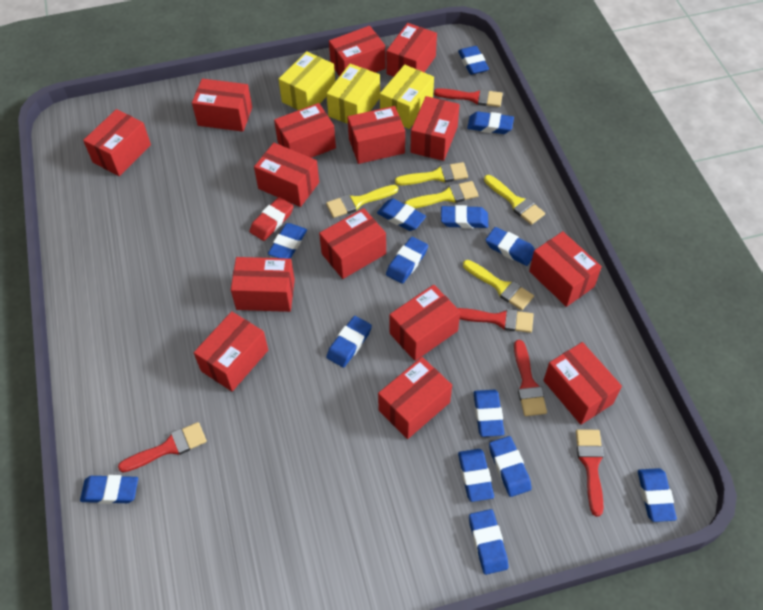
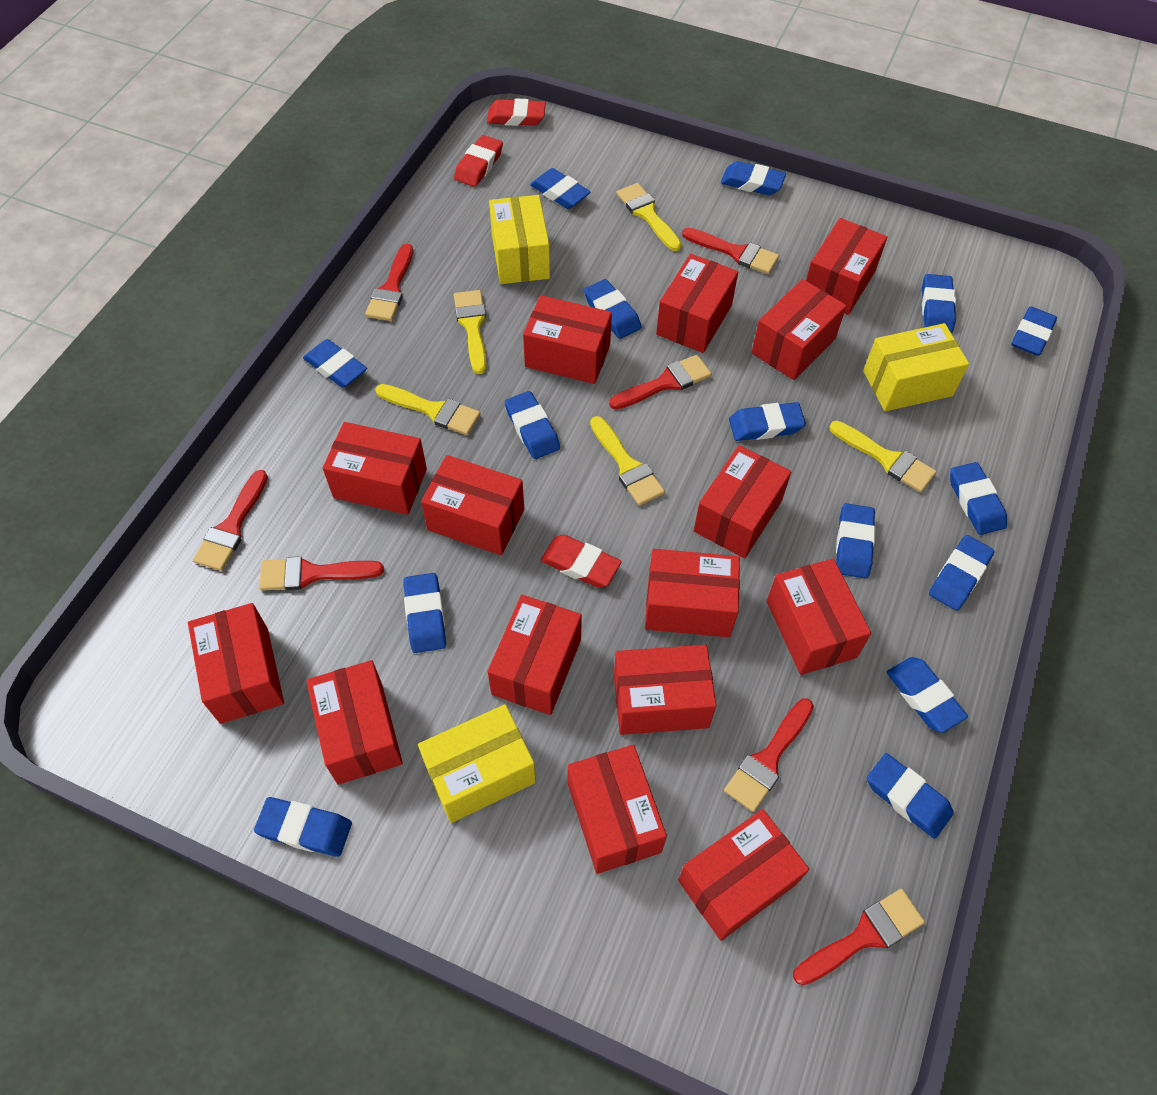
blue eraser: [80,475,138,504] [268,223,307,259] [326,316,372,368] [377,199,426,231] [386,237,428,284] [441,205,488,229] [458,46,489,75] [458,449,494,502] [467,111,514,134] [469,509,508,575] [474,390,504,437] [486,227,535,266] [489,436,532,497] [638,468,677,522] = 14 -> [254,797,352,857] [303,339,367,388] [403,573,446,653] [505,391,560,459] [530,168,591,209] [584,279,641,339] [721,161,786,195] [729,402,806,441] [836,503,876,579] [867,753,954,839] [887,657,968,733] [922,274,956,333] [929,535,995,611] [950,462,1007,535] [1011,307,1057,356] = 15
red brush: [118,422,207,472] [434,88,503,107] [458,308,534,333] [514,340,547,416] [576,430,604,516] = 5 -> [193,470,268,571] [259,556,384,591] [365,244,413,321] [609,355,712,410] [682,228,779,274] [724,698,814,812] [793,889,925,986] = 7
red eraser: [250,197,293,241] = 1 -> [454,135,503,187] [487,99,546,126] [541,535,621,588] = 3

